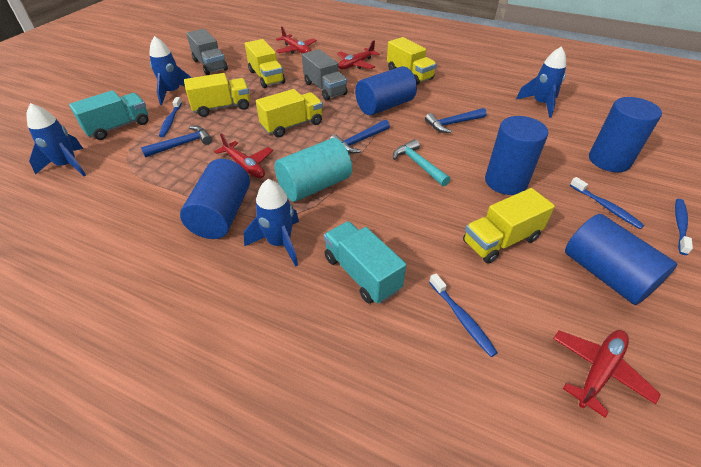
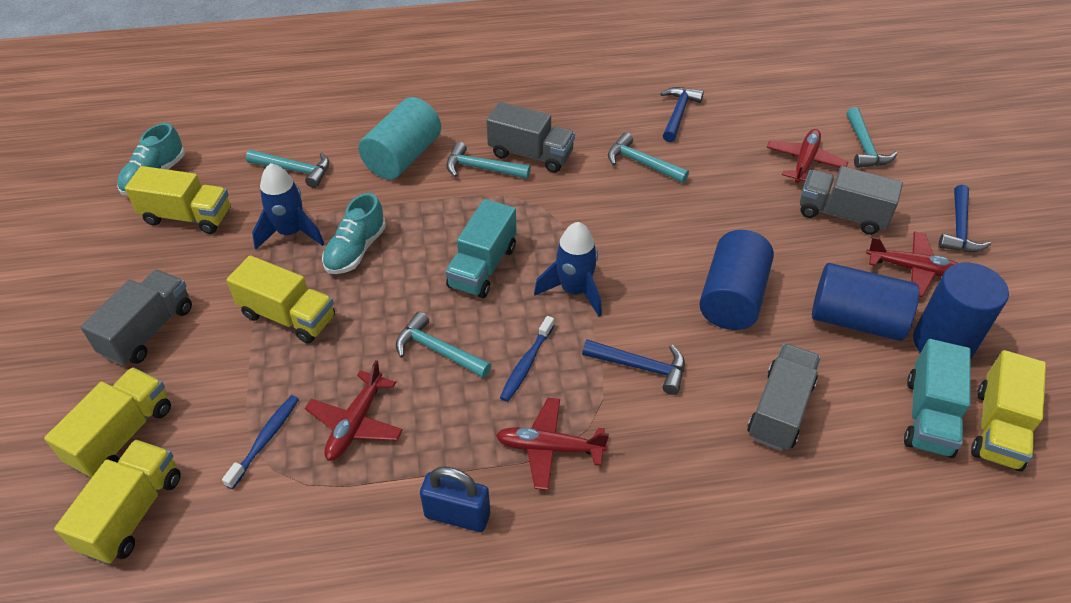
blue cylinder: [180,159,250,239] [355,66,417,115] [485,116,548,195] [565,214,677,305] [589,97,662,172] = 5 -> [699,230,774,330] [812,263,919,341] [913,263,1009,359] = 3
blue padlock: none = 0 -> [420,467,490,532] = 1
blue rocket: [26,103,86,176] [149,36,192,105] [244,179,299,267] [516,46,566,118] = 4 -> [252,163,324,250] [534,222,602,317] = 2
blue toothbrush: [159,97,182,137] [429,273,498,357] [570,177,644,229] [675,199,693,255] = 4 -> [222,395,299,489] [500,316,554,402] = 2
grey truck: [186,29,228,75] [302,49,347,101] = 2 -> [80,270,192,366] [486,102,575,173] [747,344,821,451] [800,166,903,235] = 4
turquoise hammer: [393,139,451,186] = 1 -> [246,150,329,188] [396,311,491,378] [446,142,531,179] [608,133,689,183] [846,107,897,168] = 5
turquoise shoe: none = 0 -> [117,123,185,196] [322,193,386,274] = 2

